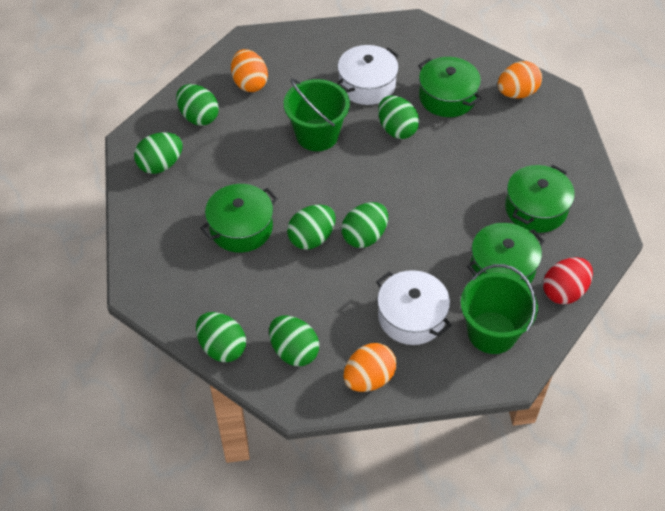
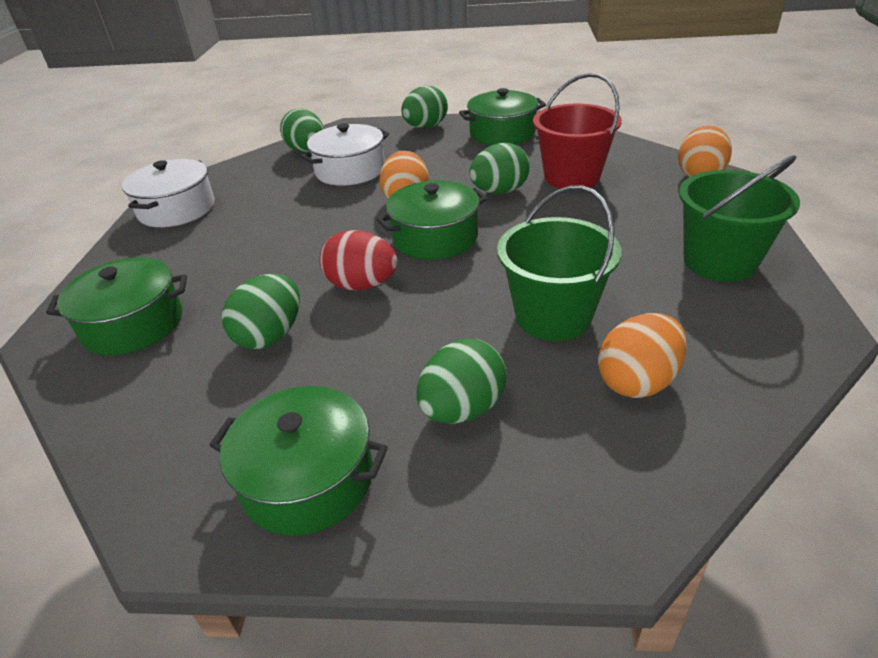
green egg: [134,132,183,174] [176,84,219,126] [196,312,246,362] [269,316,319,366] [287,204,336,250] [341,202,388,248] [378,96,419,139] = 7 -> [222,274,300,349] [280,108,324,153] [402,86,448,128] [417,339,507,423] [469,143,530,194] = 5
red bucket: none = 0 -> [533,73,622,189] = 1

